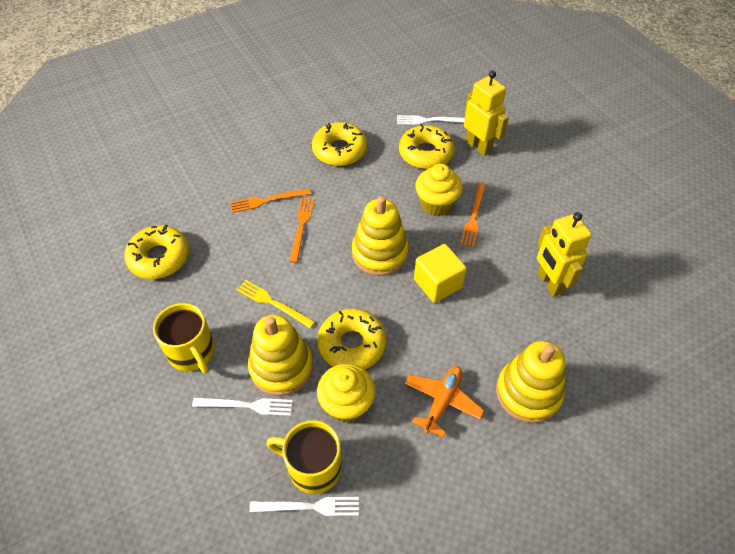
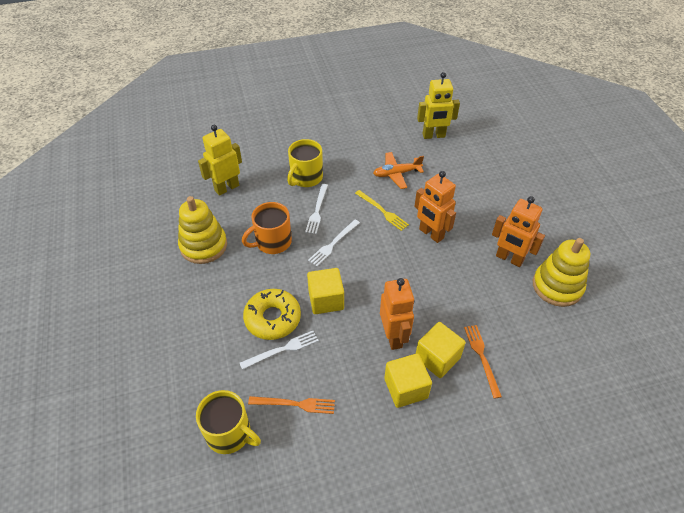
orange fork: [231,189,311,213] [289,198,314,263] [460,184,485,247] = 3 -> [248,396,335,414] [464,325,502,399] = 2
orange mug: none = 0 -> [242,202,292,254] = 1
orange robot: none = 0 -> [380,278,415,350] [414,171,456,243] [492,196,545,267] = 3
yellow cube: [414,244,467,303] = 1 -> [307,268,344,314] [384,353,432,408] [416,322,466,378] = 3
yellow cupcake: [317,364,376,423] [415,164,463,216] = 2 -> none = 0
yellow donut: [124,225,189,279] [312,122,367,166] [317,308,387,370] [399,124,455,169] = 4 -> [243,289,301,340] = 1
yellow stacking toy: [248,315,313,396] [352,196,409,276] [496,341,566,423] = 3 -> [178,196,227,264] [533,238,590,307] = 2

